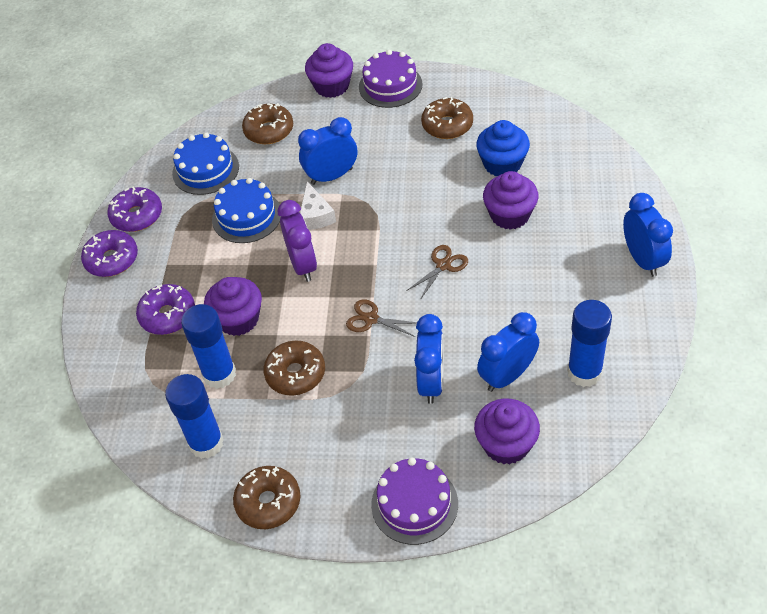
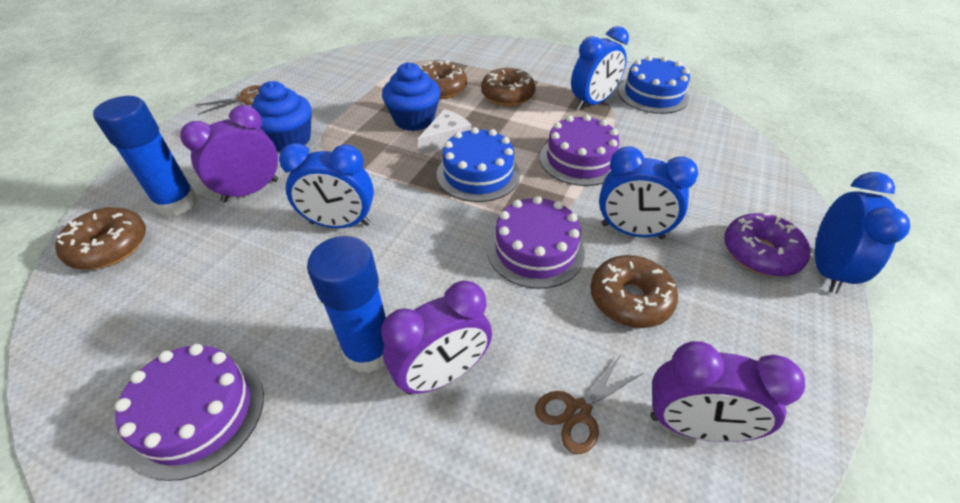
blue cupcake: [476,120,530,176] = 1 -> [251,81,312,152] [382,62,440,131] = 2
blue glue stick: [165,374,224,459] [181,304,236,389] [567,300,612,387] = 3 -> [93,96,198,216] [307,236,386,373] = 2
purple cake: [359,50,422,108] [371,457,458,545] = 2 -> [115,344,264,481] [487,196,585,289] [540,115,620,186] = 3
purple clock: [278,200,317,282] = 1 -> [180,105,278,202] [381,280,492,395] [650,341,805,442] = 3
purple cupcake: [204,277,262,336] [305,43,353,98] [474,398,540,465] [483,171,538,230] = 4 -> none = 0
purple donut: [81,230,138,277] [107,187,162,232] [136,284,195,335] = 3 -> [724,213,810,277] = 1

